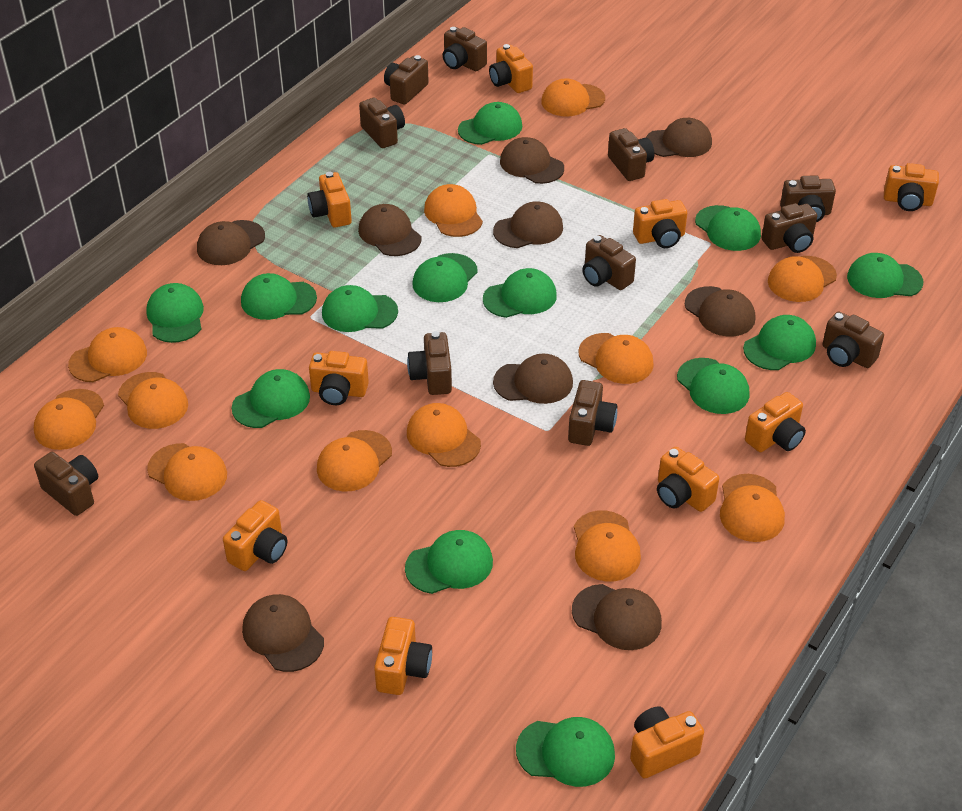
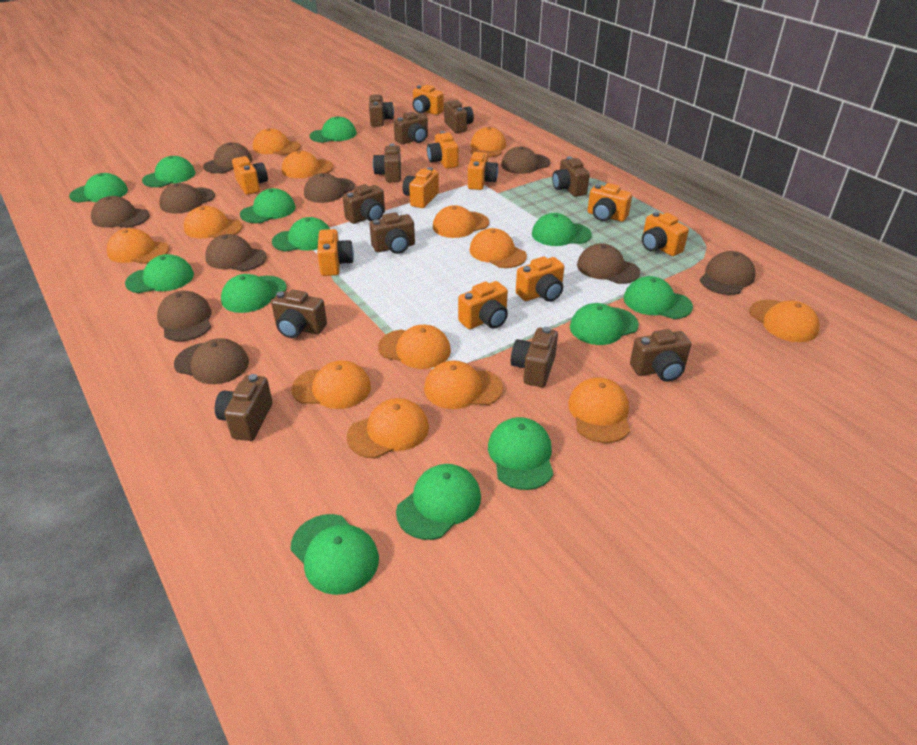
brown cap: [197,220,265,265] [242,594,324,672] [358,204,422,256] [493,201,563,248] [493,353,573,404] [500,137,564,184] [572,584,662,650] [646,118,712,157] [685,286,755,337] = 9 -> [91,196,150,228] [157,291,212,341] [159,183,215,214] [174,338,249,384] [203,142,252,173] [205,234,267,271] [304,173,355,203] [501,147,551,174] [577,243,640,284] [700,251,756,295] = 10
orange cap: [34,389,104,450] [68,327,147,382] [118,372,188,429] [147,443,227,501] [317,430,392,491] [407,403,481,467] [424,184,483,237] [541,78,605,116] [574,510,641,581] [578,333,654,384] [720,474,785,542] [768,256,837,302] = 12 -> [107,228,169,264] [184,206,243,238] [253,128,301,155] [282,151,334,178] [291,360,371,409] [347,398,429,458] [378,325,451,369] [424,360,503,409] [433,205,489,238] [469,228,527,268] [471,127,506,158] [568,377,630,443] [749,300,820,342] = 13

